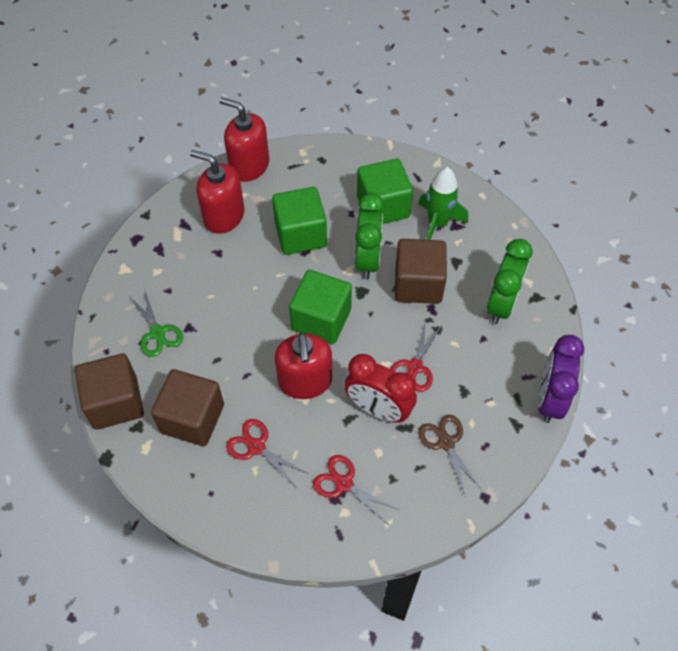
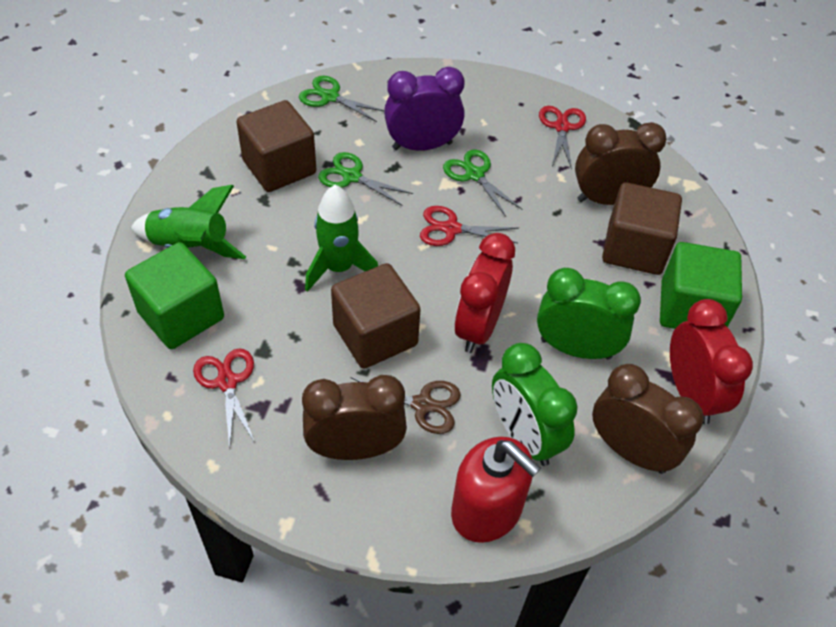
brown clock: none = 0 -> [302,375,407,460] [575,122,667,205] [592,364,704,474] = 3
green cube: [272,187,327,255] [289,270,352,344] [357,159,413,224] = 3 -> [125,242,224,349] [660,242,742,329] = 2
green rocket: [418,167,468,240] = 1 -> [131,185,246,259] [305,185,378,292] = 2
green scissors: [129,288,183,357] = 1 -> [299,76,384,122] [318,152,413,206] [443,149,523,217] = 3
red clock: [344,354,417,423] = 1 -> [454,233,515,353] [670,299,753,424] = 2
red soap dispenser: [190,150,245,234] [219,97,269,182] [275,333,332,399] = 3 -> [451,437,541,543] = 1

